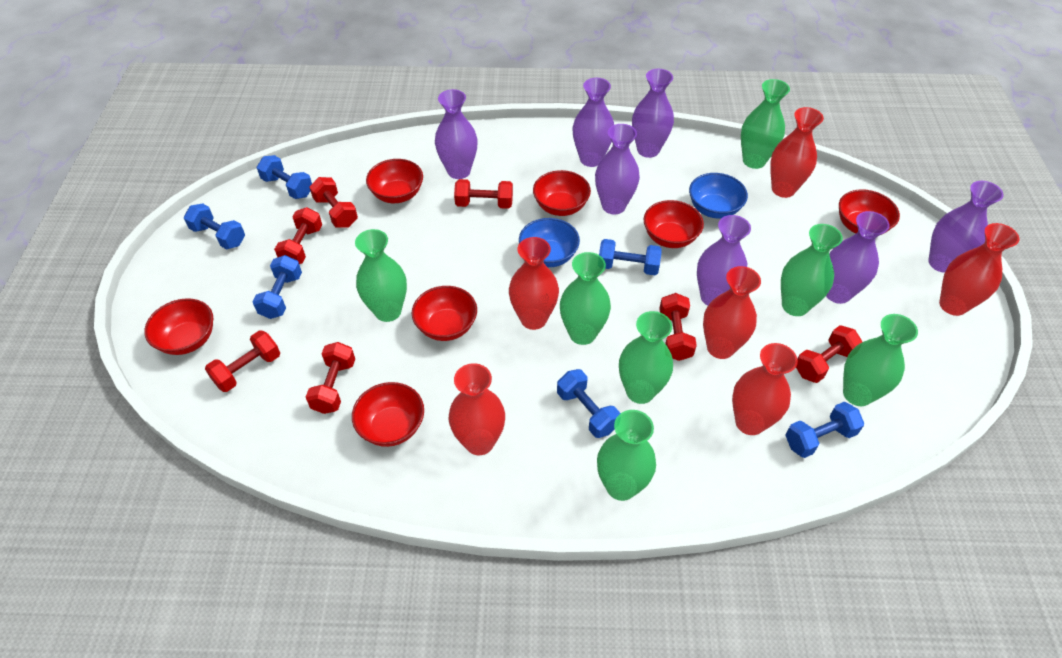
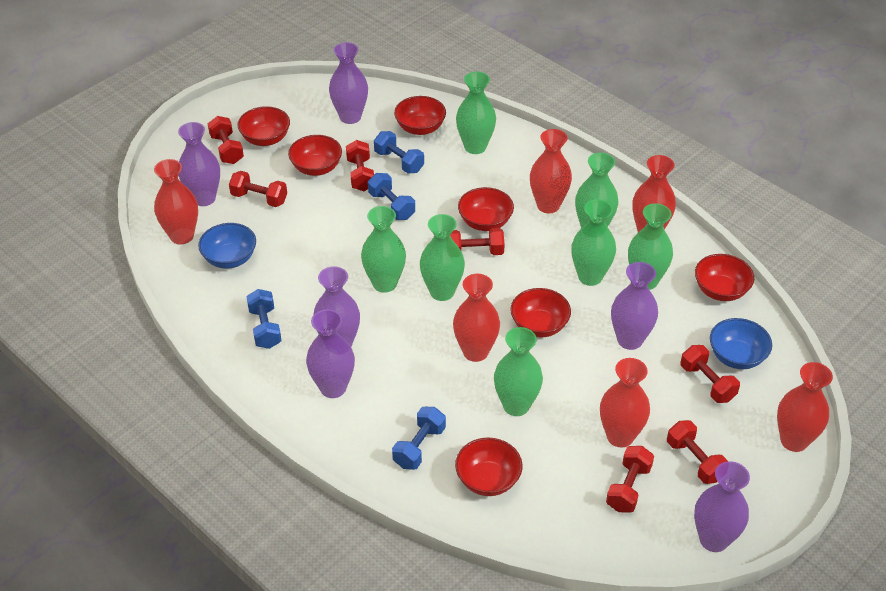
blue dumbbell: [184,203,245,249] [253,255,302,319] [257,155,312,199] [557,369,621,438] [599,239,662,275] [785,402,864,458] = 6 -> [246,289,281,349] [368,173,415,220] [374,131,424,174] [392,407,446,470] = 4
purple vase: [435,89,478,179] [573,78,614,167] [595,124,640,215] [632,69,674,158] [697,215,751,306] [826,211,890,304] [928,181,1004,273] = 7 -> [178,122,220,206] [306,309,355,398] [313,266,360,347] [329,42,368,124] [611,262,658,350] [694,461,750,552] = 6

